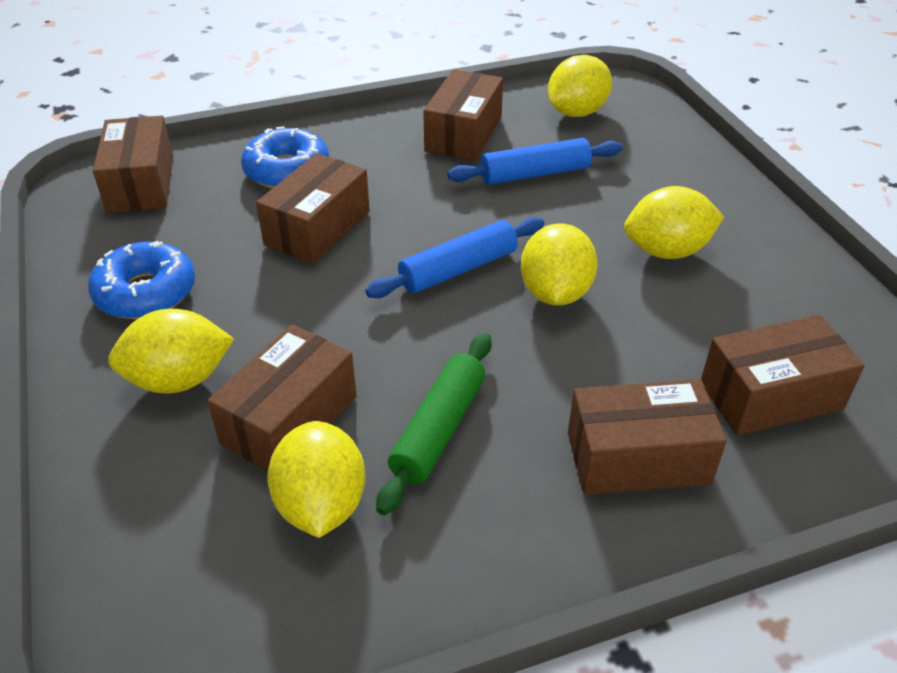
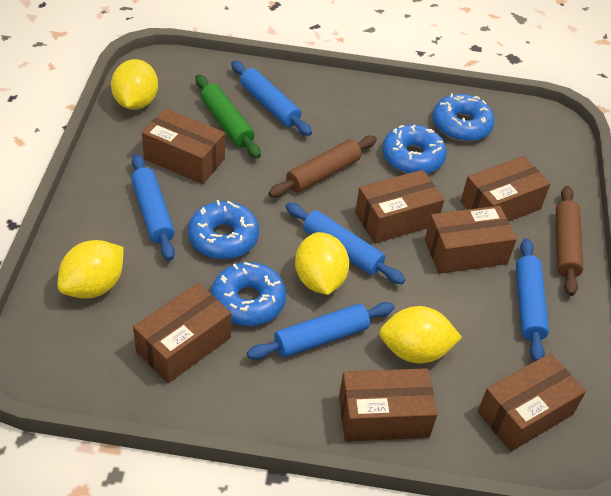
blue donut: [88,241,195,319] [241,126,329,188] = 2 -> [188,200,259,259] [211,262,286,326] [382,125,447,174] [432,93,495,142] = 4
blue rolling pin: [365,217,544,298] [447,138,622,185] = 2 -> [131,154,175,261] [231,61,312,136] [247,302,394,360] [285,202,405,284] [516,238,549,361] = 5
brown box: [93,116,173,213] [207,324,357,471] [256,153,370,264] [423,69,503,161] [568,379,727,495] [701,315,865,436] = 6 -> [133,283,231,383] [142,108,225,184] [339,368,438,442] [355,170,444,244] [425,206,517,274] [460,156,551,221] [478,353,586,452] = 7
brown rolling pin: none = 0 -> [268,136,377,197] [556,186,583,296] = 2
yellow lemon: [108,309,234,393] [267,421,365,538] [521,223,598,306] [548,55,612,117] [624,186,724,259] = 5 -> [57,240,124,299] [111,59,158,110] [295,232,349,295] [379,306,462,363] = 4

